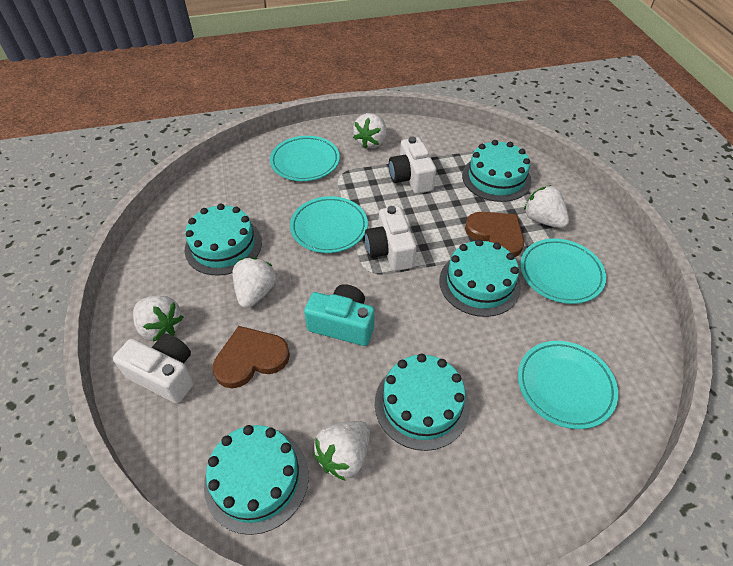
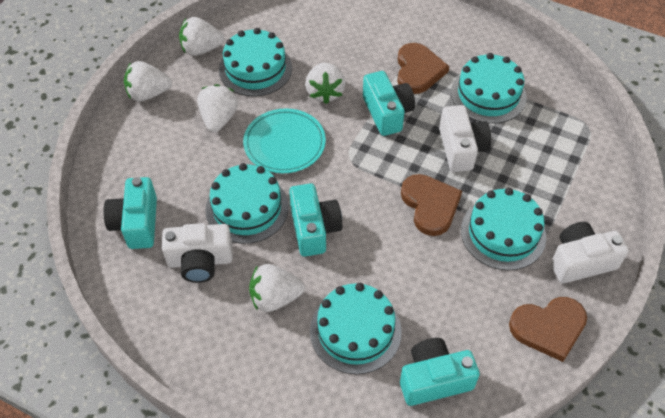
brown heart: [212,326,290,388] [465,212,524,257] = 2 -> [397,43,449,94] [401,174,462,236] [509,297,587,362] = 3
turquoise camera: [304,284,375,346] = 1 -> [103,177,157,249] [289,183,343,257] [363,71,415,136] [400,338,480,406] = 4
turquoise plate: [270,136,340,181] [290,196,368,253] [518,341,618,429] [520,239,606,304] = 4 -> [243,108,326,173] = 1

